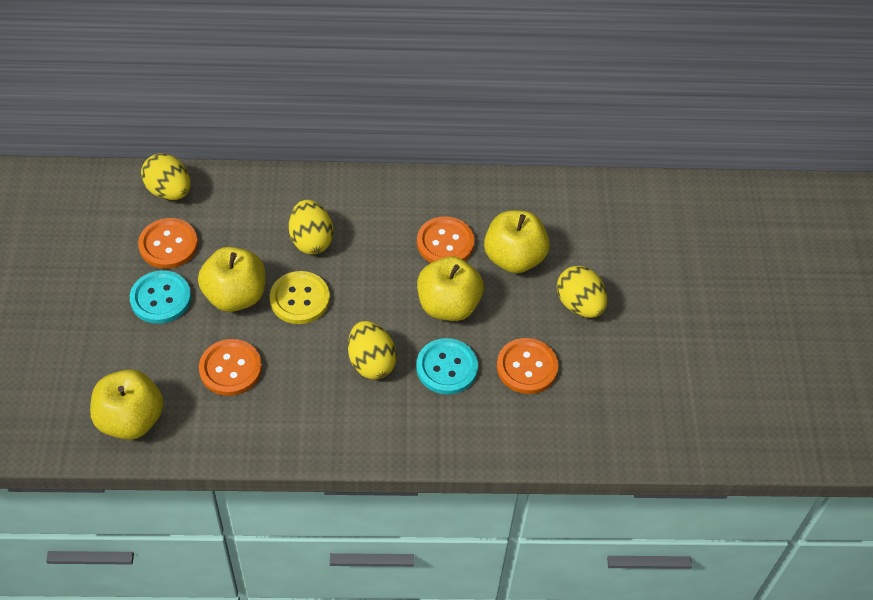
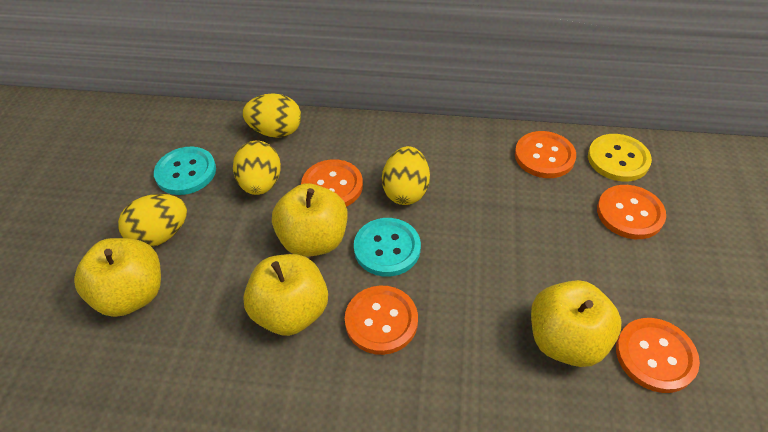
orange button: [138,218,198,269] [199,339,262,396] [417,216,475,263] [497,338,559,394] = 4 -> [301,159,363,207] [345,286,418,355] [515,131,576,178] [597,185,666,239] [616,318,700,393] = 5

